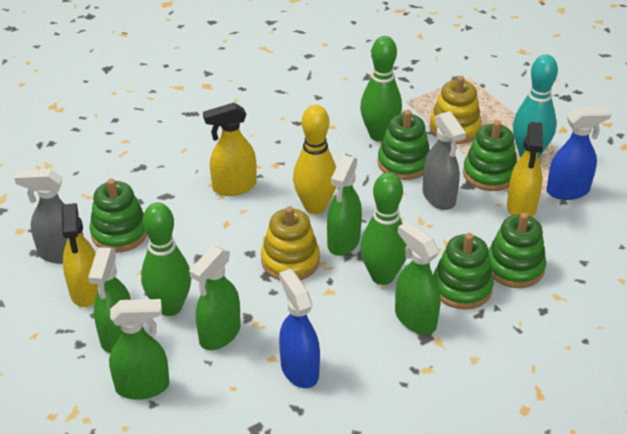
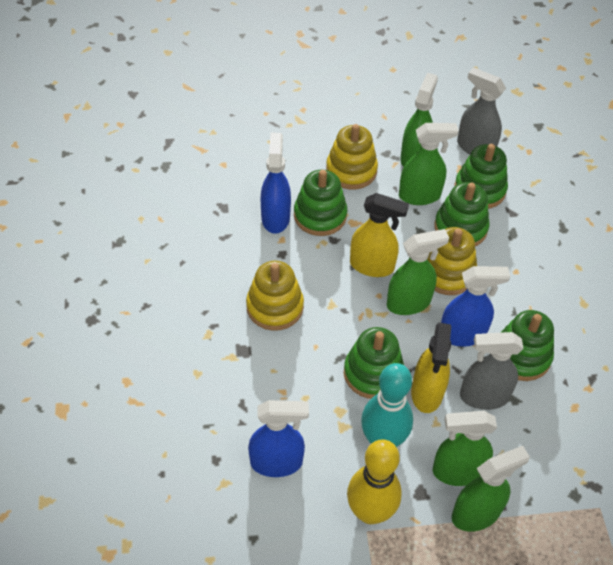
blue spray bottle: [279,269,320,388] [546,106,611,200] = 2 -> [248,400,309,477] [261,133,291,234] [441,266,510,346] = 3
green bowling pin: [141,203,191,316] [360,36,402,142] [360,172,407,285] = 3 -> none = 0
yellow spray bottle: [61,203,98,307] [203,103,256,196] [507,122,543,218] = 3 -> [350,193,409,277] [411,323,451,413] = 2
yellow stacking toy: [261,206,320,280] [430,76,482,144] = 2 -> [246,261,304,331] [326,124,378,190] [427,227,477,295] = 3

